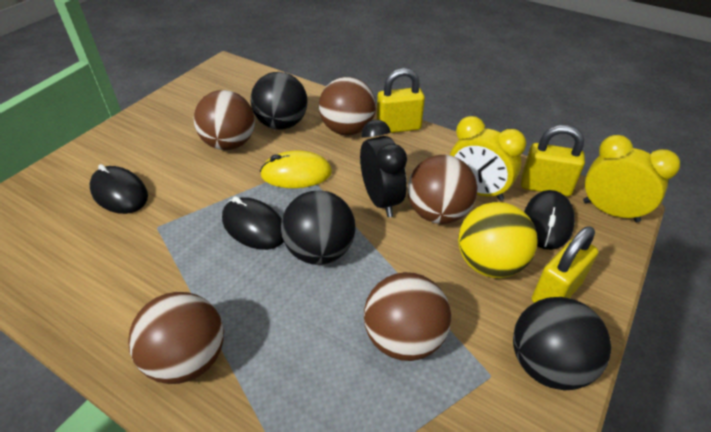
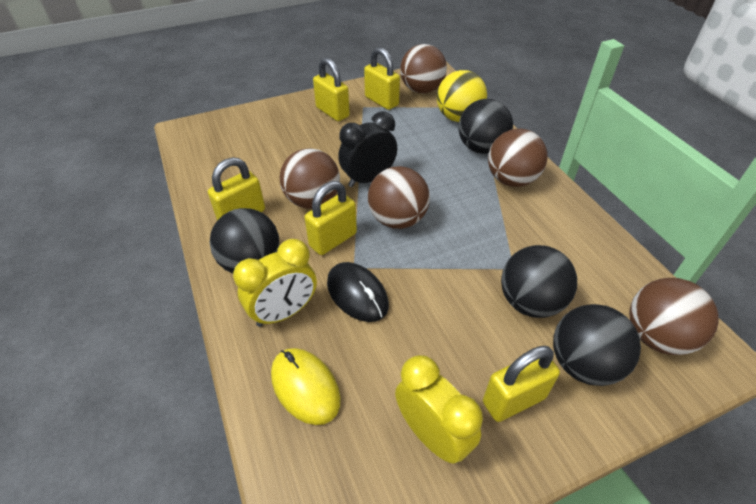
black ball: [250,72,308,130] [281,190,355,265] [513,297,611,390] = 3 -> [210,208,279,273] [458,99,513,154] [501,245,577,318] [553,304,641,386] = 4
black mouse: [90,164,148,214] [222,196,284,250] [524,190,575,250] = 3 -> [327,262,389,322] = 1
yellow padlock: [377,68,425,133] [521,125,585,196] [532,226,598,303] = 3 -> [208,157,265,221] [305,181,357,255] [313,57,350,121] [364,47,400,110] [483,346,560,422] = 5

